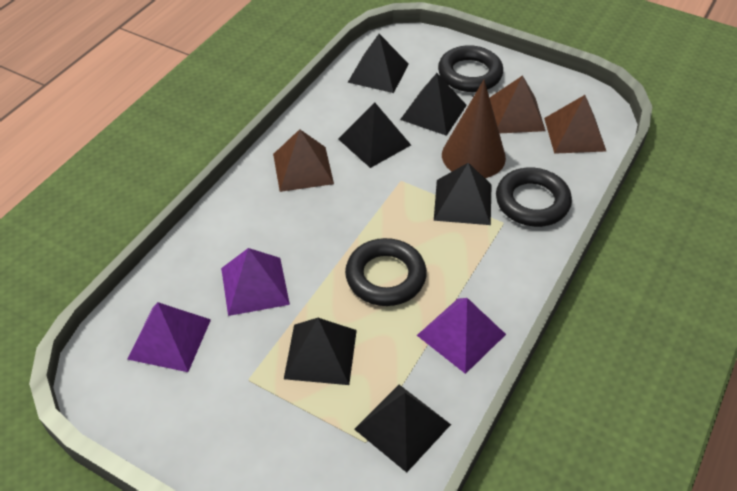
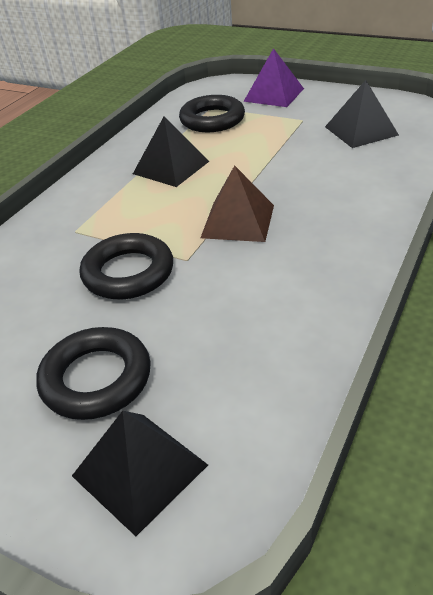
black pyramid: [284,318,357,385] [338,103,411,168] [348,34,409,93] [354,385,451,473] [400,73,467,136] [434,163,492,225] = 6 -> [72,411,208,536] [133,117,209,187] [325,80,399,148] = 3
brown cone: [442,80,506,178] = 1 -> none = 0
brown pyramid: [273,129,334,192] [490,75,545,133] [544,95,606,154] = 3 -> [201,165,274,242] = 1
purple pyramid: [127,302,211,372] [221,248,290,316] [417,298,506,374] = 3 -> [243,48,304,107] = 1

